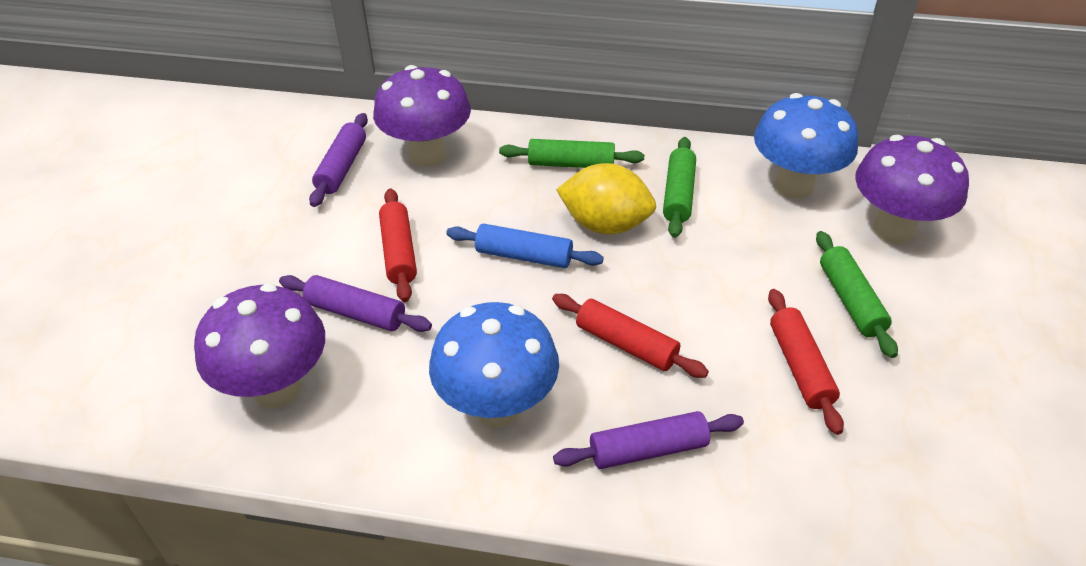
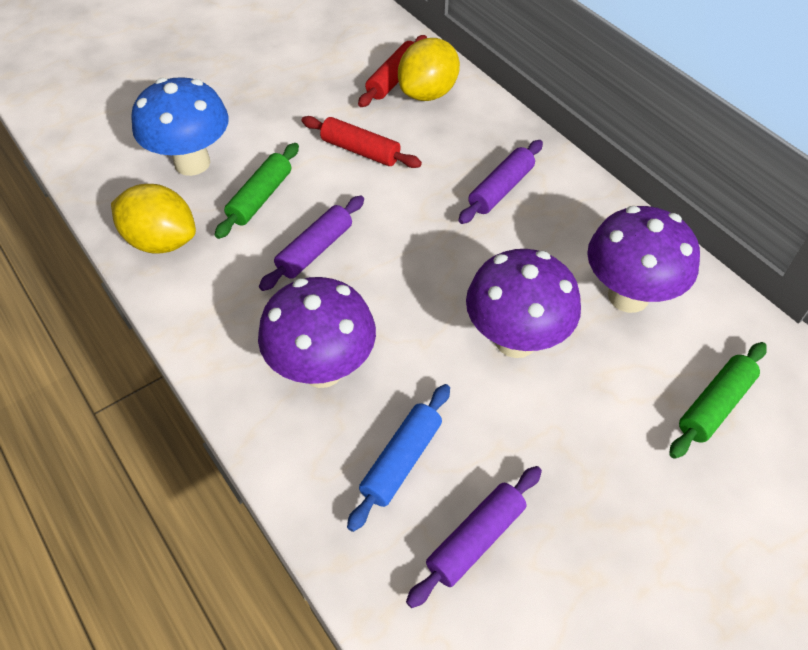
blue mushroom: [429,302,559,428] [754,93,858,199] = 2 -> [131,77,229,176] = 1
green rolling pin: [499,139,644,168] [663,137,696,238] [816,231,898,358] = 3 -> [215,143,299,239] [669,342,767,459] = 2
red rolling pin: [379,189,417,302] [552,294,709,378] [768,289,844,435] = 3 -> [301,116,422,168] [358,35,427,107] = 2
yellow lemon: [556,163,656,234] = 1 -> [111,184,196,254] [398,38,460,101] = 2

